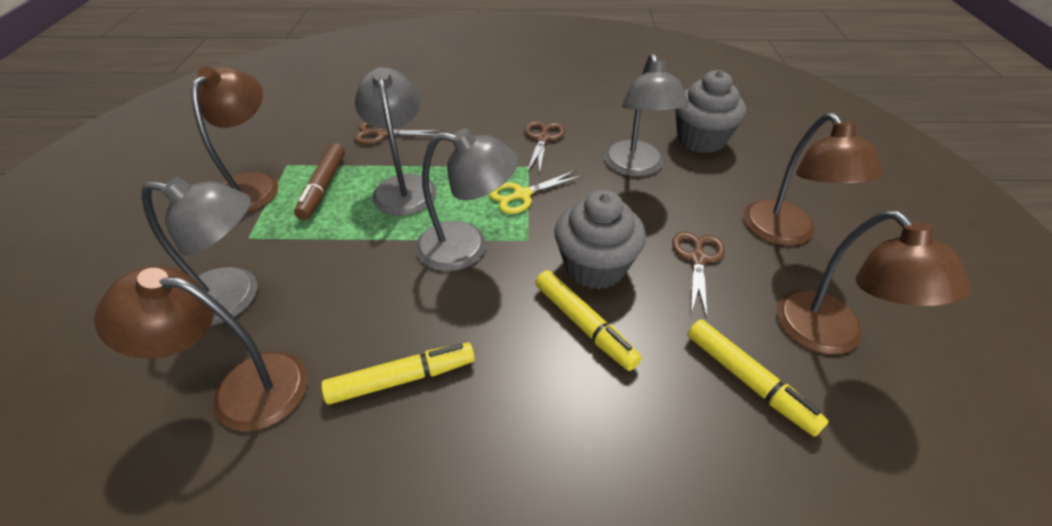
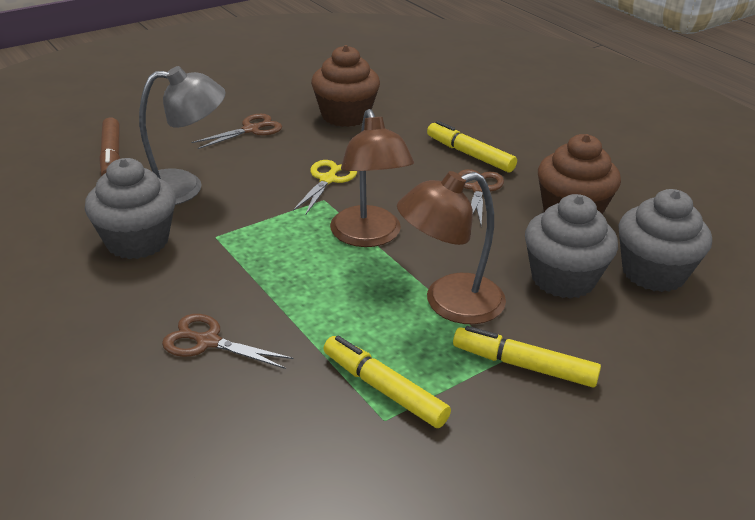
brown cupcake: none = 0 -> [311,45,380,127] [538,134,621,214] = 2
brown lamp: [94,266,307,431] [191,66,278,213] [744,113,883,246] [777,210,970,354] = 4 -> [330,109,414,247] [397,171,506,324] = 2
grey cupcake: [554,190,646,289] [675,70,746,153] = 2 -> [85,158,176,259] [525,194,618,299] [618,189,712,292] = 3
grey lamp: [141,177,257,326] [355,67,437,216] [415,128,518,271] [604,53,688,177] = 4 -> [139,66,226,205] = 1

